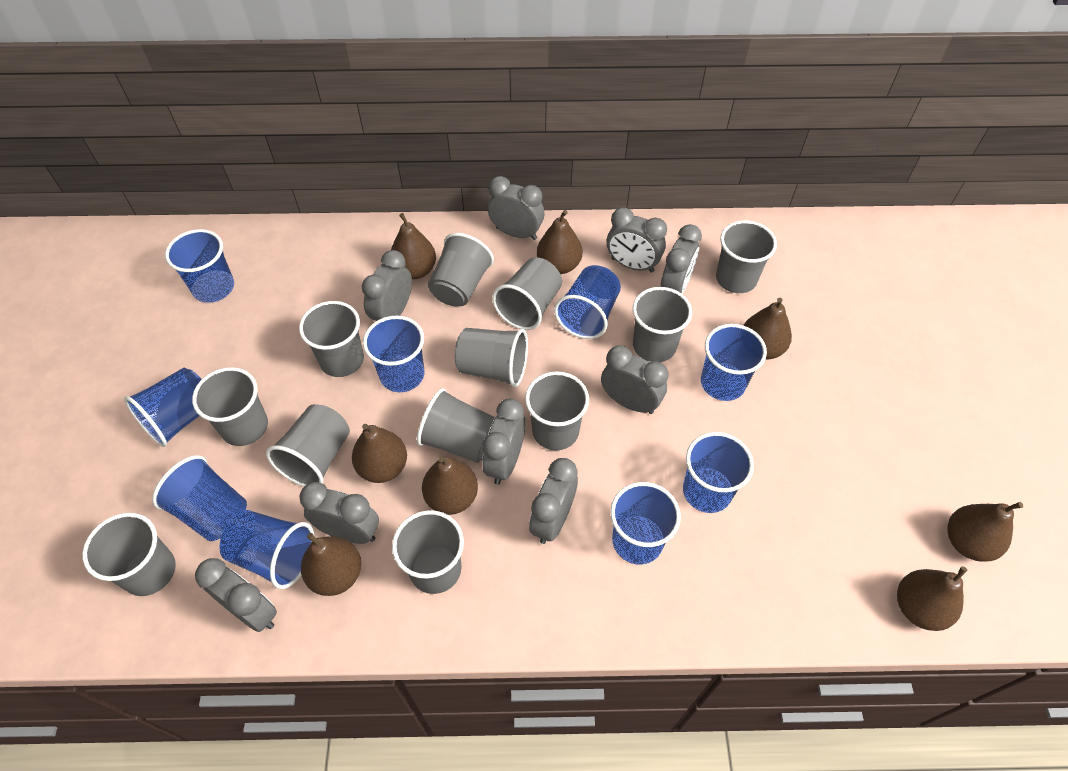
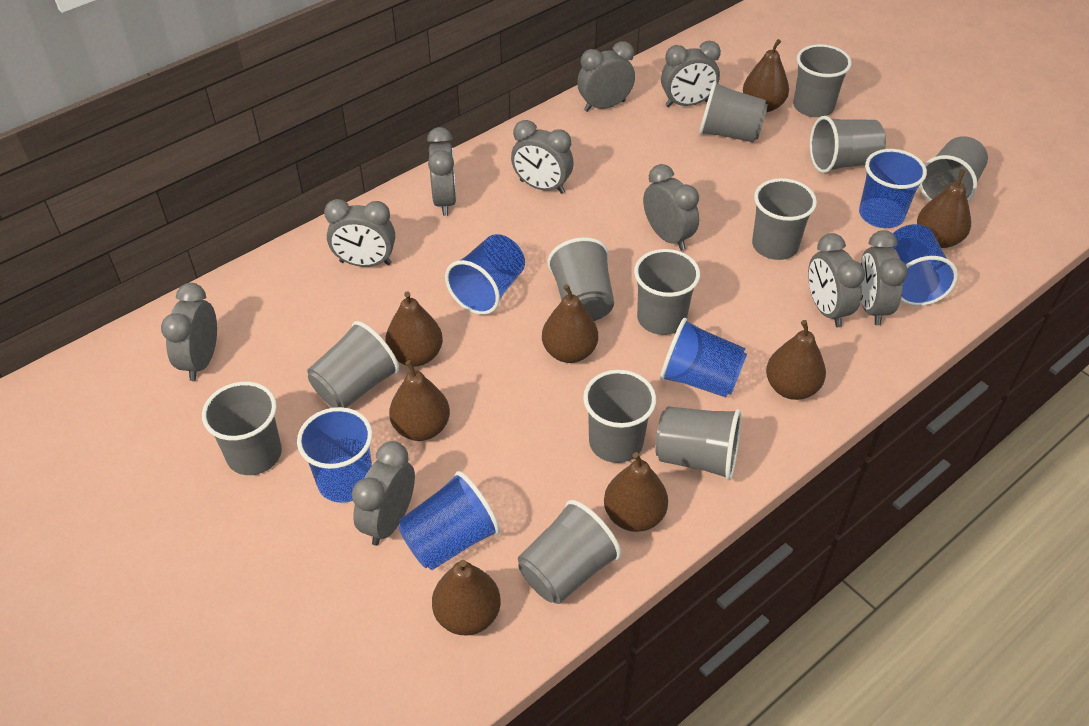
blue cup: [124,368,202,447] [152,455,247,541] [165,229,234,303] [220,510,314,589] [363,316,424,392] [554,265,621,339] [610,482,681,565] [683,432,754,513] [701,324,767,401] = 9 -> [297,407,373,503] [398,471,500,570] [445,234,525,315] [660,318,747,397] [859,149,927,228] [892,224,958,306] = 6
grey clock: [195,558,277,632] [299,482,379,544] [362,250,412,321] [482,398,525,484] [488,176,544,240] [529,458,578,544] [601,345,668,414] [607,207,667,273] [660,224,702,294] = 9 -> [161,283,217,381] [324,199,395,267] [352,441,415,546] [427,127,456,216] [511,120,574,194] [577,41,635,112] [643,164,699,251] [661,41,721,107] [808,233,865,327] [860,230,908,325] = 10

